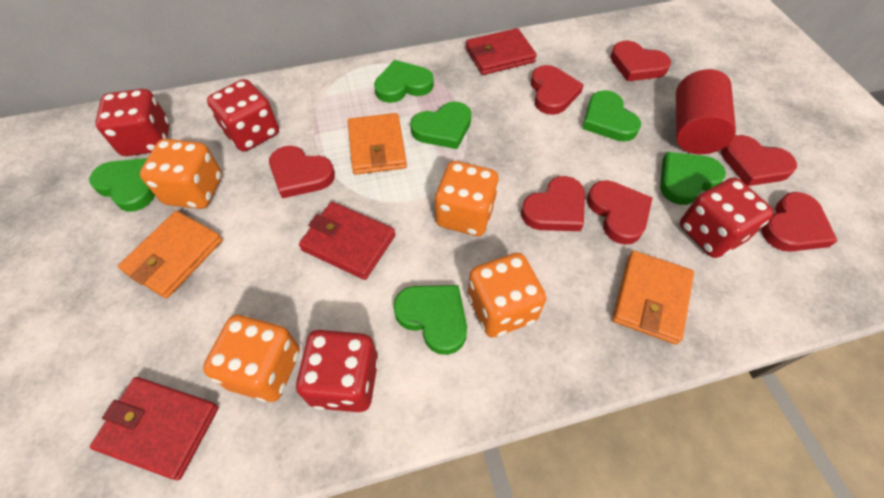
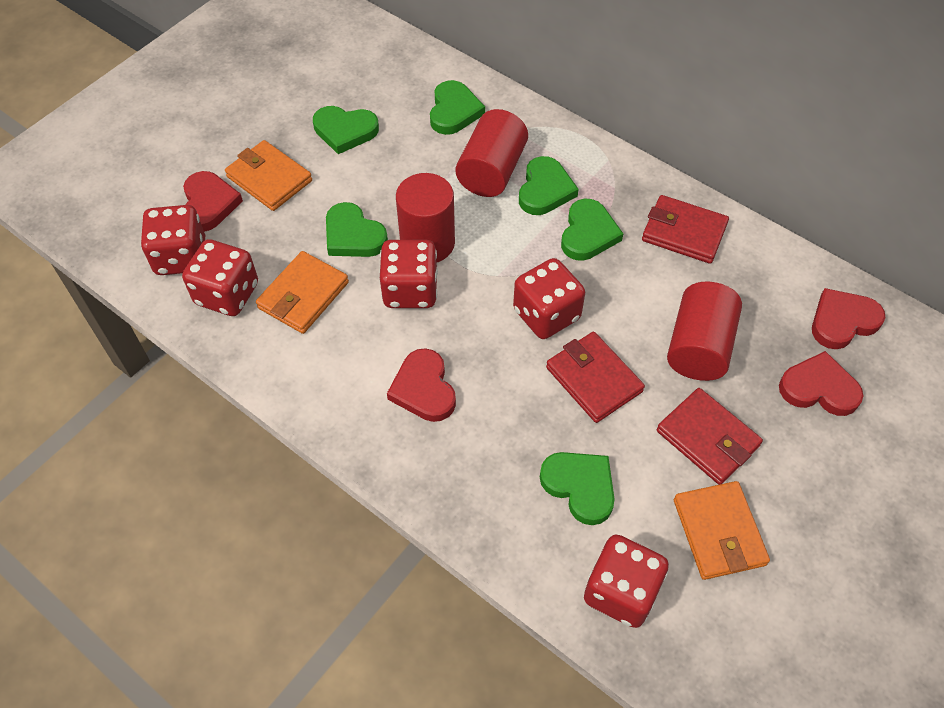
orange dice: [140,139,222,209] [203,315,300,402] [435,161,499,236] [468,253,546,338] = 4 -> none = 0
red cylinder: [676,69,736,154] = 1 -> [396,173,455,263] [456,109,528,197] [667,282,742,381] = 3
red dice: [95,89,169,156] [207,79,279,152] [296,330,379,412] [680,177,774,258] = 4 -> [141,205,205,275] [182,239,258,316] [380,240,438,308] [513,258,585,339] [584,535,669,628] = 5
red heart: [269,146,335,198] [521,176,585,231] [531,65,584,115] [587,180,652,245] [610,41,671,81] [721,135,797,186] [761,192,838,252] = 7 -> [183,171,243,232] [387,348,456,422] [779,351,863,416] [812,288,886,349] = 4

